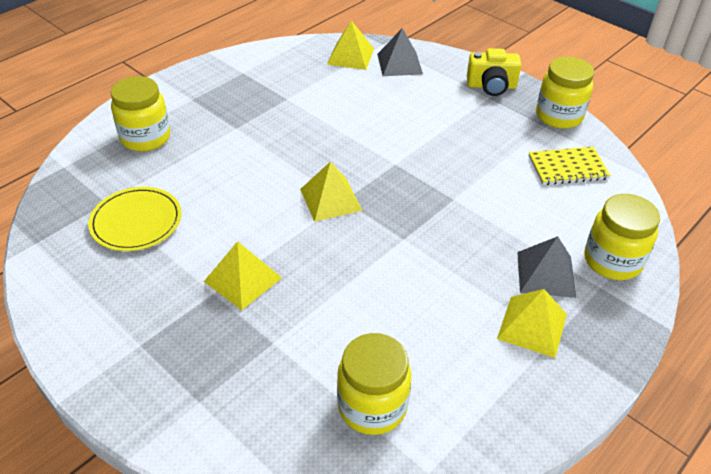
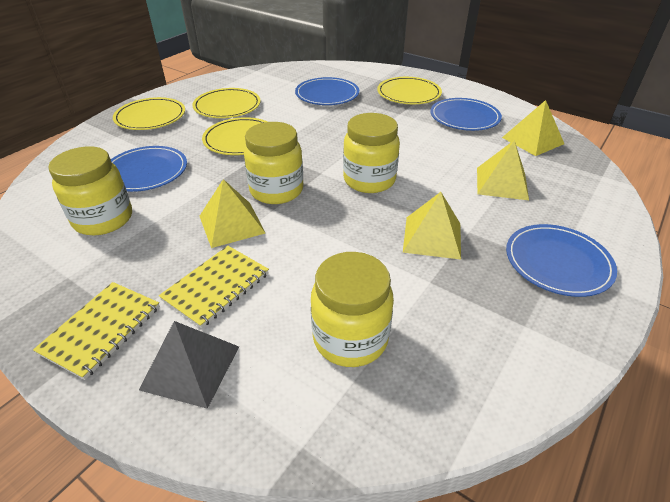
blue plate: none = 0 -> [111,146,187,192] [295,77,359,105] [430,98,502,131] [506,224,617,297] = 4
grey pyramid: [377,28,423,76] [517,236,576,298] = 2 -> [139,321,239,409] = 1
yellow camera: [467,48,521,96] = 1 -> none = 0
yellow notebook: [528,147,611,185] = 1 -> [33,282,160,380] [159,246,269,329] = 2
yellow plate: [88,187,181,251] = 1 -> [113,97,185,130] [193,88,261,118] [202,117,268,155] [377,77,442,104] = 4

